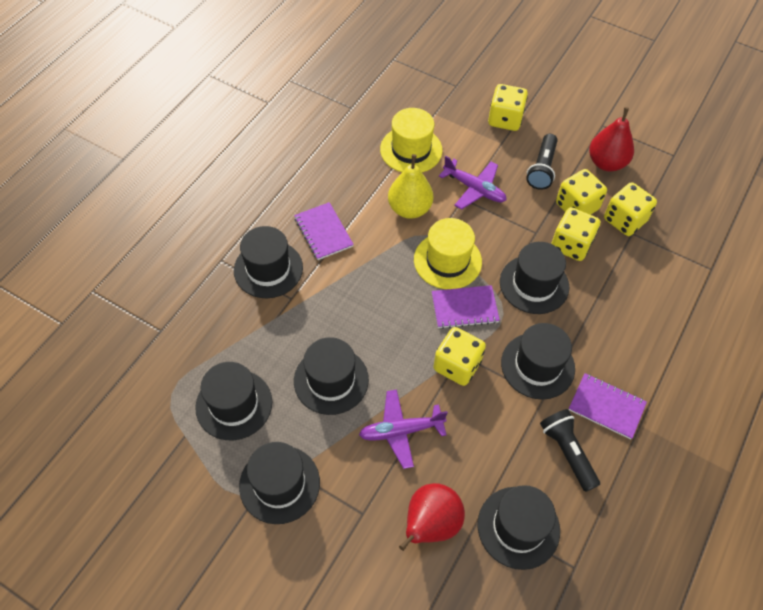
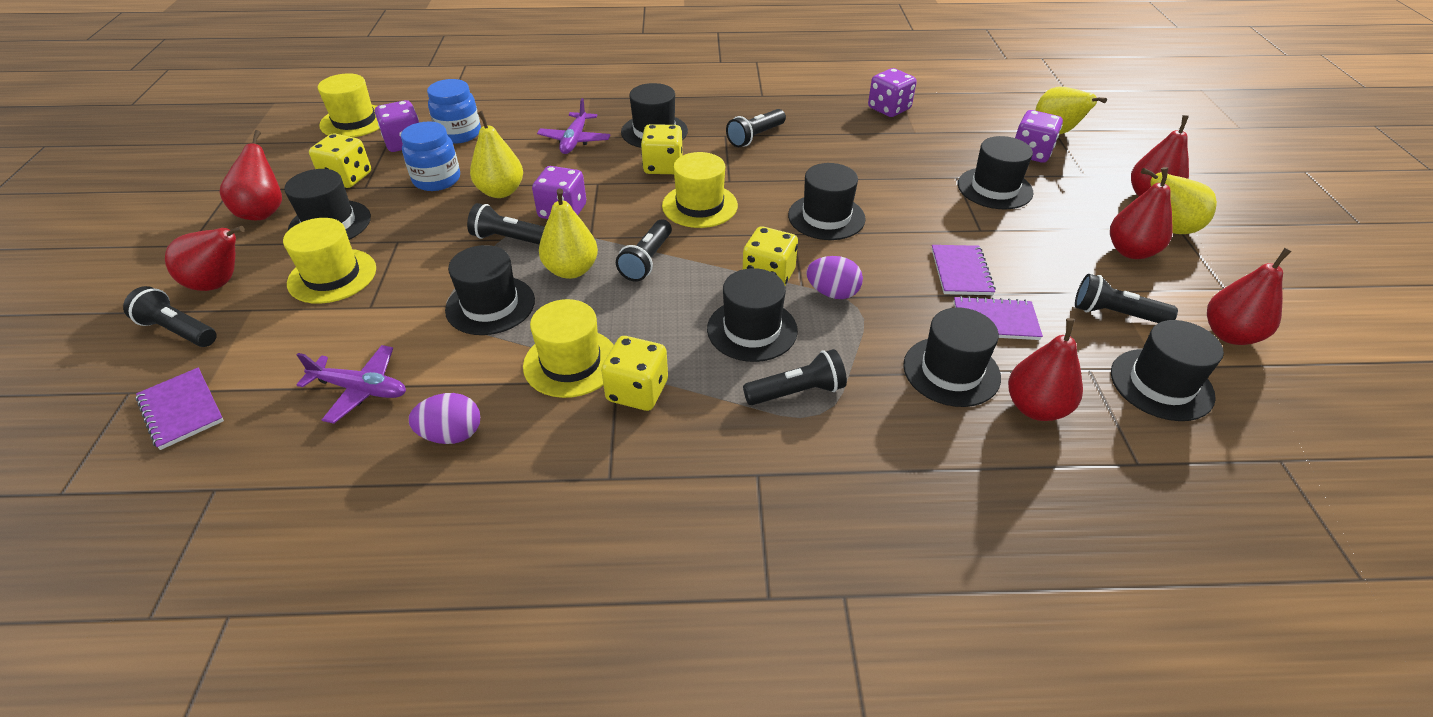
black flashlight: [526,134,558,190] [540,409,600,492] = 2 -> [123,286,217,347] [467,203,545,245] [616,219,672,282] [726,109,786,147] [743,349,847,405] [1075,274,1178,323] = 6
black hat: [195,362,272,440] [234,226,303,298] [239,442,320,524] [294,337,369,415] [478,485,560,570] [500,242,569,314] [501,323,575,400] = 7 -> [284,169,371,240] [445,245,535,335] [621,83,688,148] [707,268,798,362] [788,163,866,240] [903,307,1001,407] [958,136,1033,209] [1111,320,1224,421] = 8
blue jar: none = 0 -> [401,122,460,191] [427,79,481,144] = 2
purple dice: none = 0 -> [375,100,419,152] [532,166,586,219] [868,68,917,117] [1015,110,1063,163] = 4
purple egg: none = 0 -> [409,393,480,444] [806,256,863,299] = 2
red pear: [399,483,465,551] [589,107,634,171] = 2 -> [165,226,245,291] [220,130,282,220] [1008,318,1083,421] [1110,167,1173,259] [1131,115,1189,196] [1207,248,1292,345] = 6
yellow dice: [433,327,486,386] [488,84,528,131] [551,207,600,261] [556,169,607,215] [604,182,657,236] = 5 -> [309,133,371,188] [601,336,668,411] [641,124,683,174] [743,226,798,285] = 4
yellow hat: [380,108,443,172] [414,218,482,289] = 2 -> [283,218,376,304] [318,73,380,137] [523,299,614,398] [662,152,738,228] = 4
yellow pear: [388,154,433,219] = 1 -> [470,111,523,198] [539,189,598,279] [1035,87,1107,134] [1141,168,1217,234] = 4

